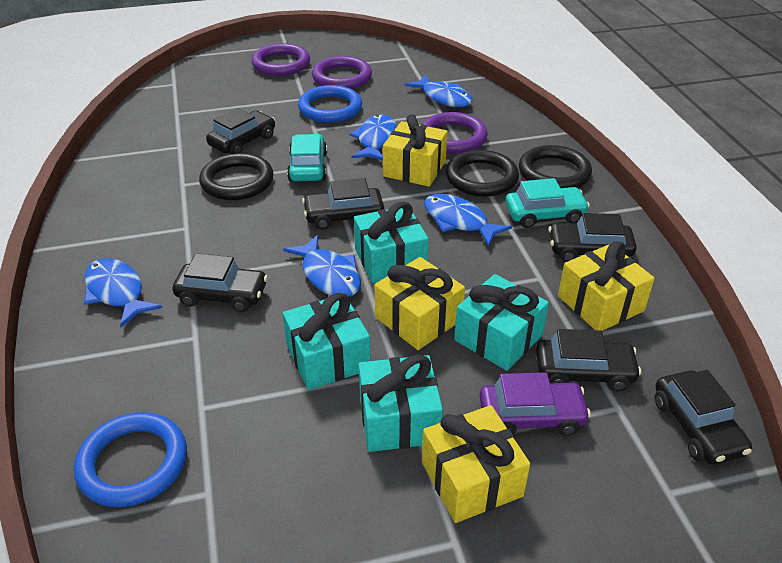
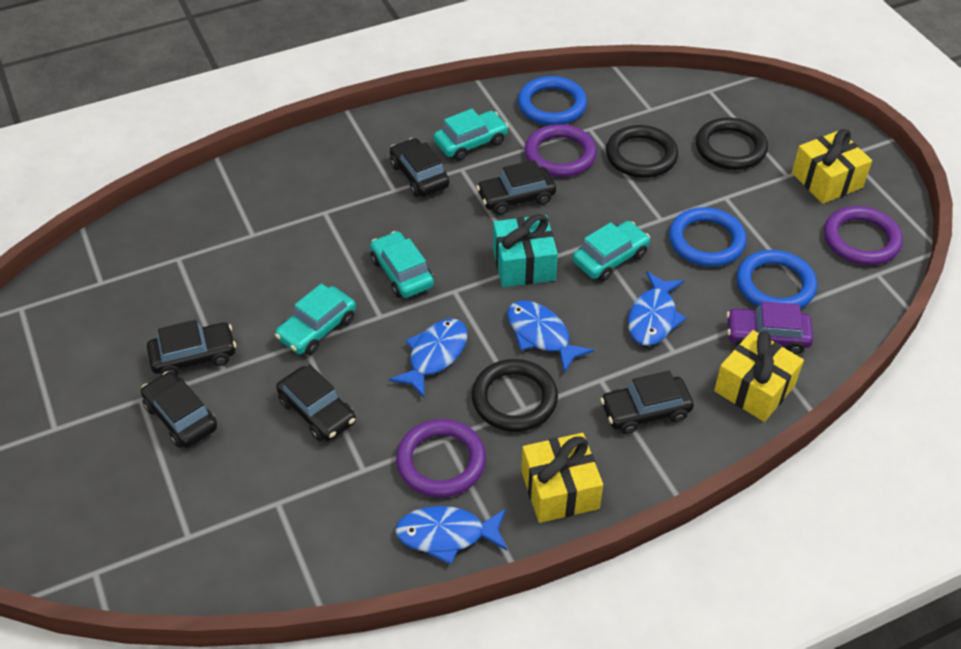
blue fish: [84,258,162,327] [283,235,361,297] [349,115,397,161] [405,74,472,107] [424,194,512,247] = 5 -> [389,318,467,397] [395,506,507,565] [507,301,594,373] [628,271,686,346] = 4
blue ring: [74,412,187,507] [298,85,362,123] = 2 -> [518,76,587,125] [669,207,747,267] [736,250,817,309] = 3
turquoise car: [287,134,327,181] [505,178,590,228] = 2 -> [275,284,356,355] [370,231,434,298] [434,109,509,161] [572,221,650,281] = 4
turquoise gift: [283,293,371,390] [354,202,429,284] [359,355,443,452] [454,274,549,371] = 4 -> [493,214,558,287] = 1
yellow gift: [375,257,465,350] [383,114,448,187] [422,405,530,523] [558,241,655,331] = 4 -> [521,433,603,523] [714,330,804,422] [792,129,872,204] = 3

